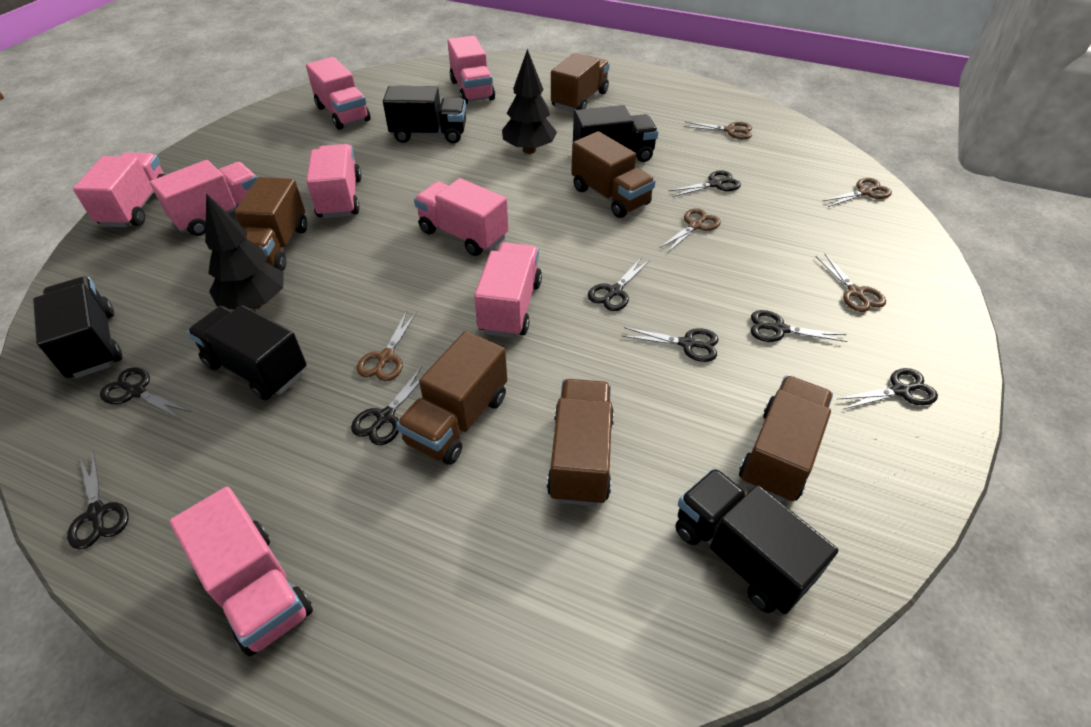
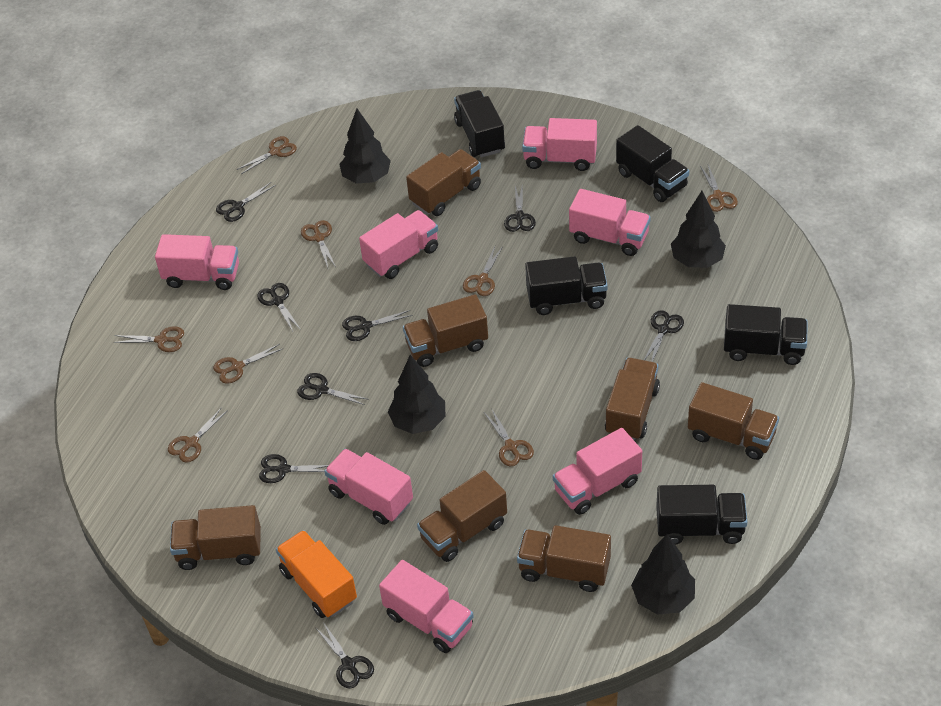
black tree: [205,193,283,310] [502,49,557,154] = 2 -> [339,109,391,184] [388,355,446,434] [631,534,695,615] [671,191,726,268] = 4
brown scissors: [357,311,417,381] [660,208,721,253] [684,122,752,139] [816,253,886,312] [823,178,892,207] = 5 -> [113,326,184,352] [168,407,228,463] [213,344,282,384] [237,136,297,174] [301,220,336,267] [463,246,503,296] [484,408,534,466] [700,165,738,212] = 8
brown truck: [235,177,307,271] [396,331,507,465] [547,379,614,506] [551,53,610,112] [571,131,656,218] [739,376,833,502] = 6 -> [170,505,261,570] [403,294,488,367] [406,149,481,216] [417,470,507,562] [517,525,611,592] [605,358,660,440] [688,382,779,460] = 7
orange truck: none = 0 -> [276,530,357,618] = 1
pink truck: [73,152,165,227] [150,160,257,236] [169,486,313,656] [306,57,371,130] [306,144,362,218] [414,178,509,256] [447,36,495,104] [474,242,542,338] = 8 -> [155,234,239,290] [324,449,413,525] [359,210,438,279] [379,560,474,653] [522,118,597,171] [553,428,642,515] [569,189,651,256] = 7

